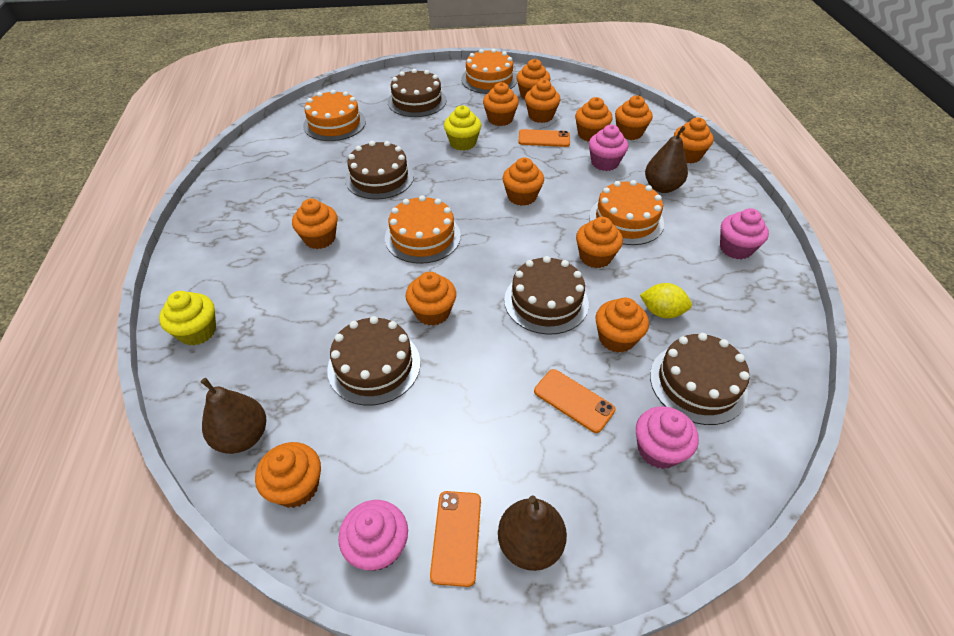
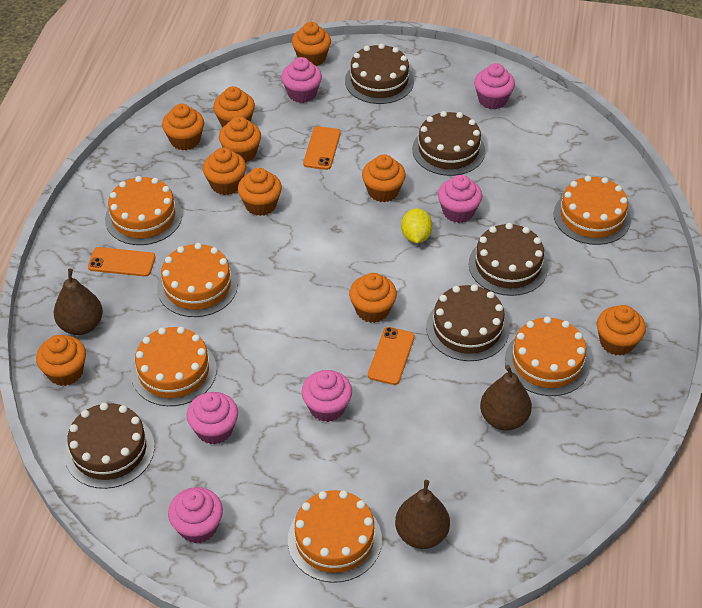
orange cake: [303,90,366,141] [385,195,461,264] [461,49,517,94] [589,180,664,245] = 4 -> [105,176,182,245] [131,327,217,406] [157,243,238,317] [288,490,382,583] [505,316,590,396] [554,175,631,245] = 6
orange cupcake: [255,442,321,508] [292,198,338,249] [406,272,456,326] [483,82,519,126] [502,157,544,206] [516,59,550,99] [525,79,560,123] [575,97,613,141] [576,217,623,268] [596,298,649,353] [615,96,653,140] [674,117,714,163] = 12 -> [36,335,86,386] [162,104,204,150] [203,147,246,195] [213,86,255,127] [219,116,261,163] [238,168,282,216] [292,22,331,66] [349,273,397,323] [362,154,406,202] [597,305,646,356] = 10
pink cupcake: [338,500,408,571] [589,125,628,171] [636,406,699,469] [720,208,769,260] = 4 -> [168,487,223,543] [187,392,238,444] [281,57,322,103] [301,370,352,422] [438,175,482,223] [474,63,515,109] = 6
yellow cupcake: [159,291,216,345] [444,105,481,151] = 2 -> none = 0

